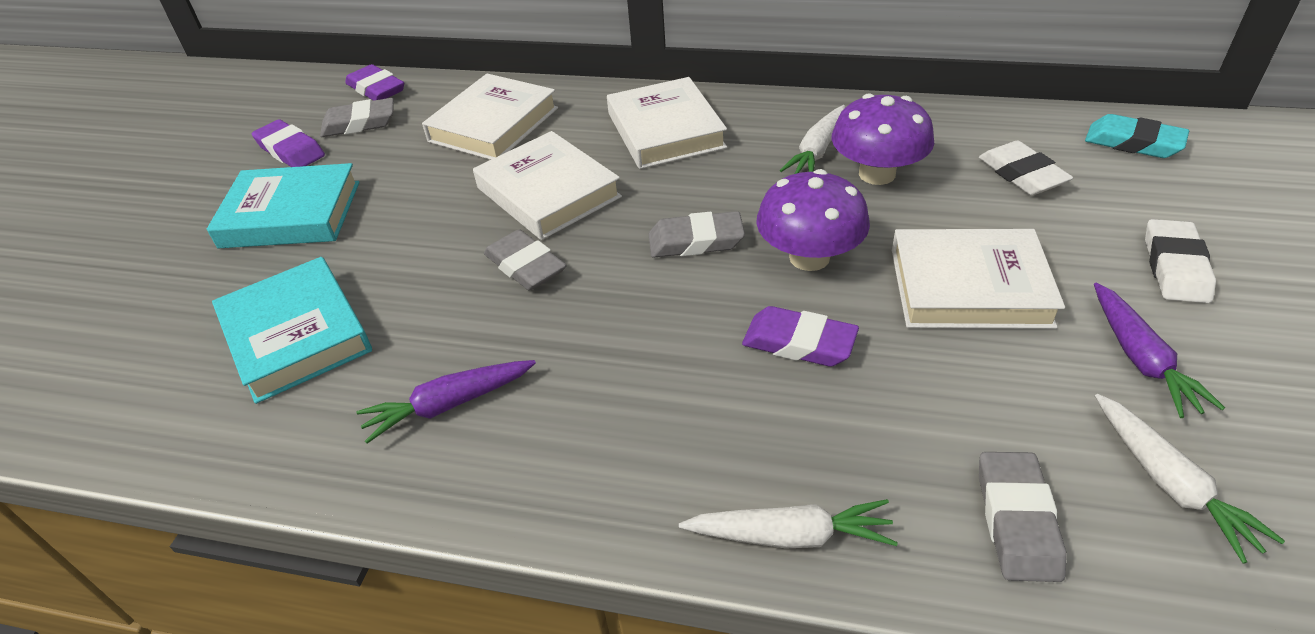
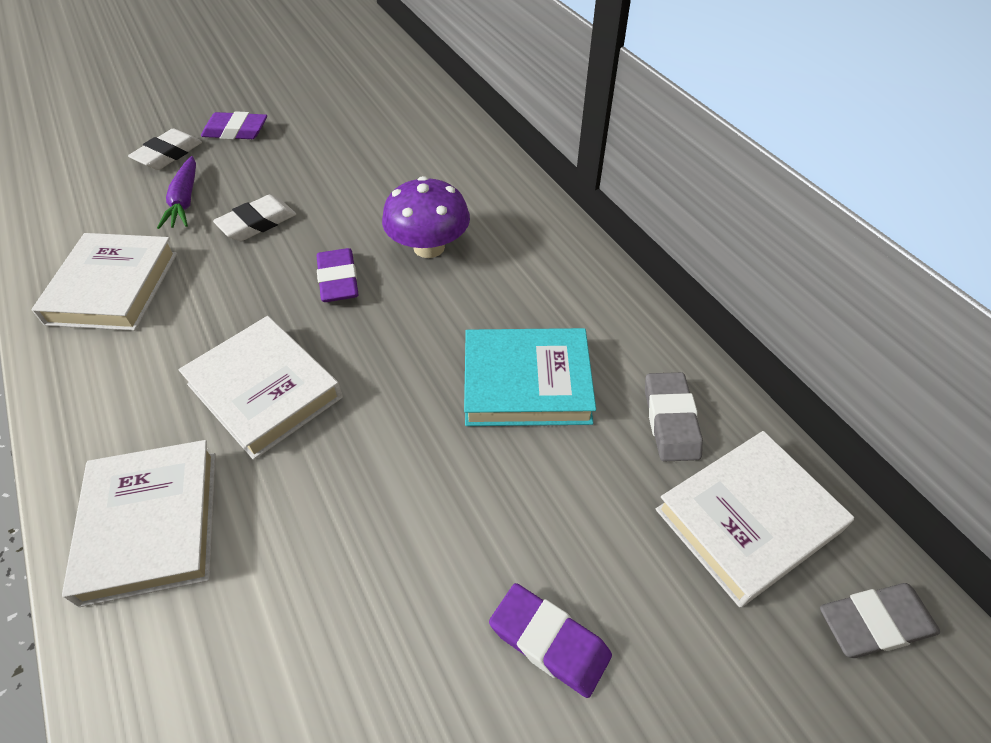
grey eraser: [320,98,394,137] [484,229,567,291] [649,211,745,258] [979,452,1067,582] = 4 -> [645,372,703,461] [820,583,940,658] = 2
purple carrot: [356,360,536,444] [1094,282,1225,418] = 2 -> [157,156,196,229] = 1
purple mushroom: [756,169,870,271] [832,93,934,185] = 2 -> [382,176,470,258] = 1
turquoise book: [207,163,359,248] [212,257,372,404] = 2 -> [464,328,596,426] = 1
turquoise eraser: [1085,114,1189,158] = 1 -> none = 0
white carrot: [679,499,898,549] [780,105,845,174] [1095,394,1285,564] = 3 -> none = 0

